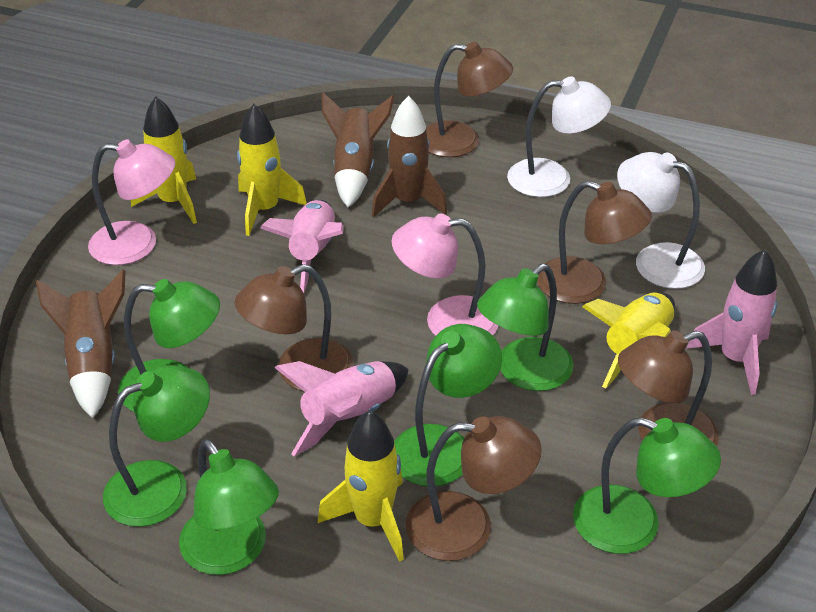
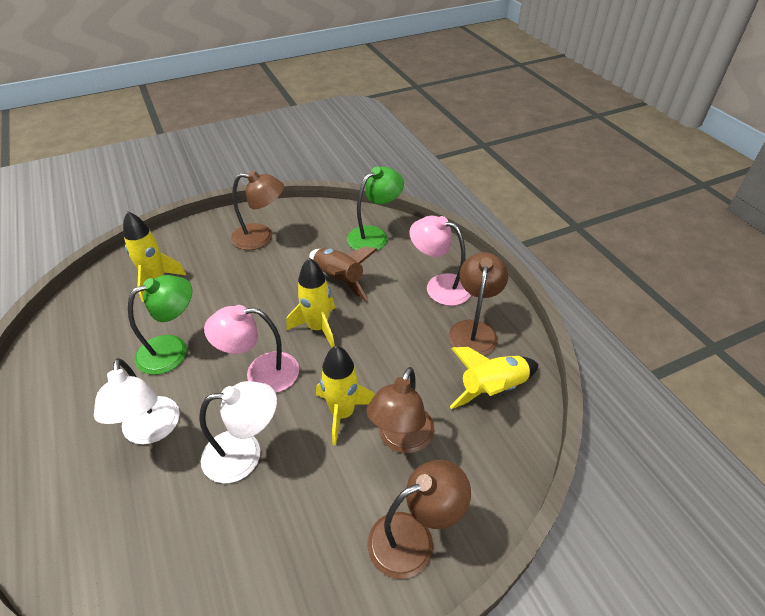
brown lamp: [235,264,353,392] [406,416,542,561] [426,42,513,157] [537,181,652,304] [618,330,719,446] = 5 -> [231,171,284,250] [366,367,435,453] [367,460,471,579] [449,252,508,356] = 4
brown rocket: [36,270,126,419] [322,93,394,207] [372,96,447,217] = 3 -> [309,247,377,301] = 1
green lamp: [103,365,210,527] [118,279,220,412] [179,439,279,575] [394,324,502,486] [477,264,574,391] [573,417,721,554] = 6 -> [128,275,192,375] [347,167,404,251] = 2
pink rocket: [260,200,344,293] [275,361,409,456] [687,249,777,395] = 3 -> none = 0

